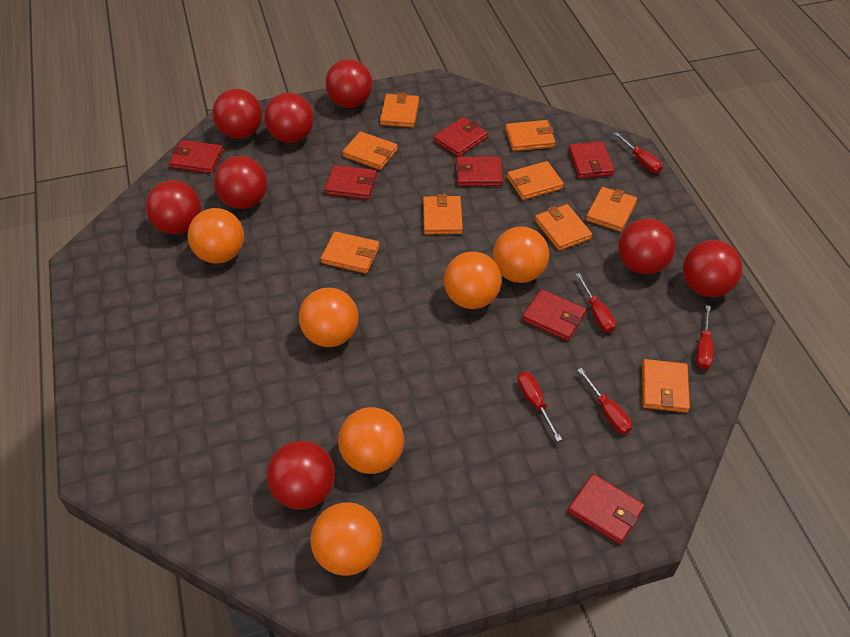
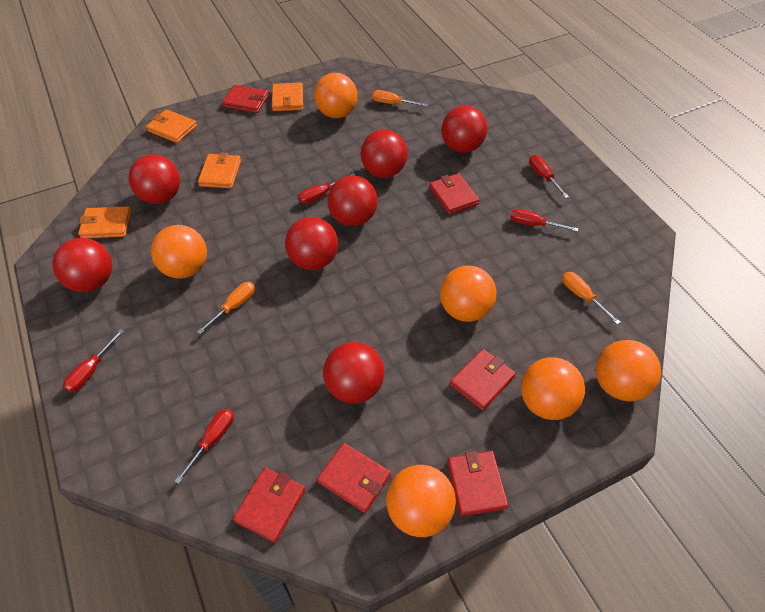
orange screwdriver: none = 0 -> [197,282,255,334] [372,90,428,107] [562,272,621,325] = 3
orange wallet: [321,231,380,274] [342,131,398,170] [380,93,419,128] [423,194,463,235] [505,120,555,151] [507,161,564,200] [535,204,592,251] [586,187,637,232] [642,359,690,413] = 9 -> [78,206,131,238] [146,109,197,143] [198,152,241,188] [272,82,303,111] = 4
red ball: [146,180,201,234] [212,89,262,139] [214,156,267,209] [264,93,314,143] [267,441,335,510] [325,59,373,108] [618,218,676,274] [683,240,743,297] = 8 -> [52,238,112,292] [128,154,180,204] [285,217,338,270] [323,342,384,403] [327,175,378,226] [360,129,408,178] [442,106,487,153] = 7
red wallet: [169,140,224,174] [324,165,377,200] [434,117,488,157] [455,157,503,186] [522,289,586,341] [568,141,615,179] [568,474,645,544] = 7 -> [222,85,269,113] [233,467,306,543] [317,443,391,513] [429,173,479,214] [448,451,508,516] [450,349,516,410] = 6

